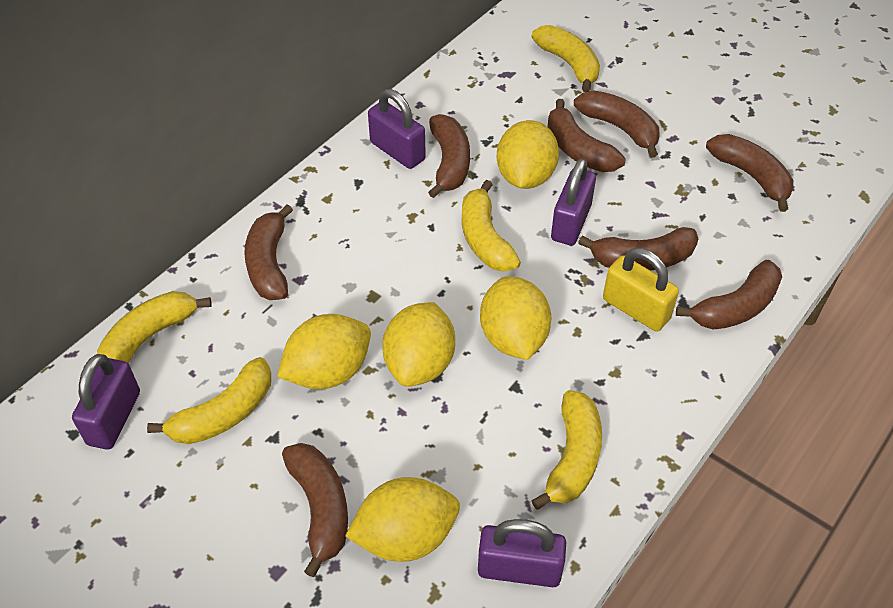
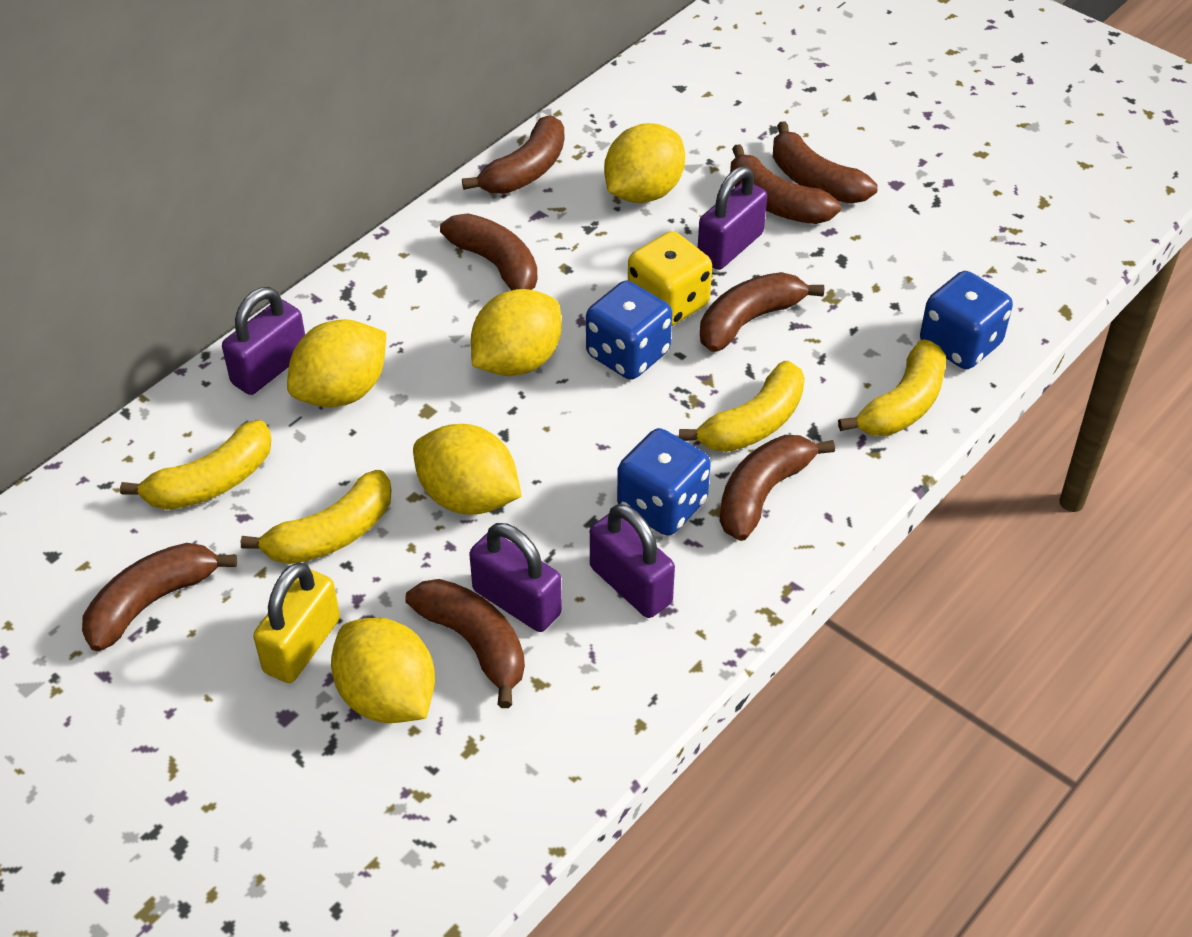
blue dice: none = 0 -> [586,281,672,380] [617,428,711,536] [920,271,1013,369] = 3
yellow banana: [97,291,212,364] [147,357,271,444] [462,180,521,272] [531,390,602,510] [532,25,600,92] = 5 -> [120,420,272,510] [241,470,391,564] [679,361,805,452] [838,339,946,436] = 4
yellow dice: none = 0 -> [628,231,712,326] = 1

